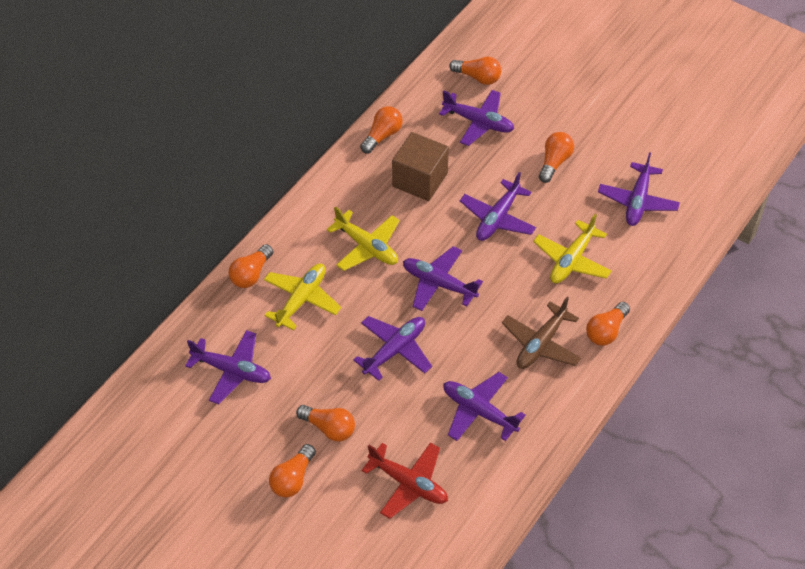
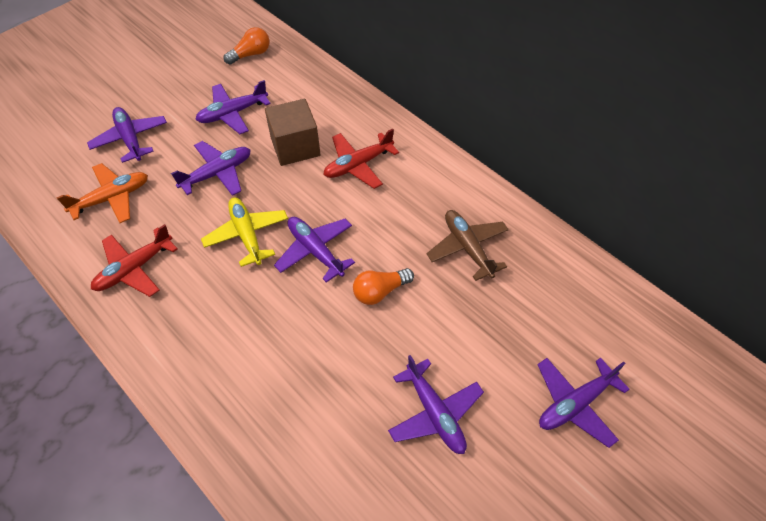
orange light bulb: [229,244,273,288] [269,444,316,498] [296,405,355,441] [360,106,403,154] [449,57,501,85] [539,132,574,183] [586,302,630,346] = 7 -> [224,27,270,65] [353,268,414,305] = 2
orange plane: none = 0 -> [56,163,148,223] = 1
purple plane: [185,330,271,404] [353,316,432,381] [403,246,483,311] [439,90,514,146] [443,372,526,441] [460,172,536,241] [598,152,680,226] = 7 -> [87,107,167,163] [171,141,250,196] [195,80,271,134] [274,217,355,283] [388,355,484,454] [537,358,630,448] = 6
red plane: [362,443,448,519] = 1 -> [91,224,178,297] [324,129,399,189] = 2
yellow plane: [264,264,341,330] [327,206,400,271] [533,214,612,283] = 3 -> [201,197,288,267] = 1

